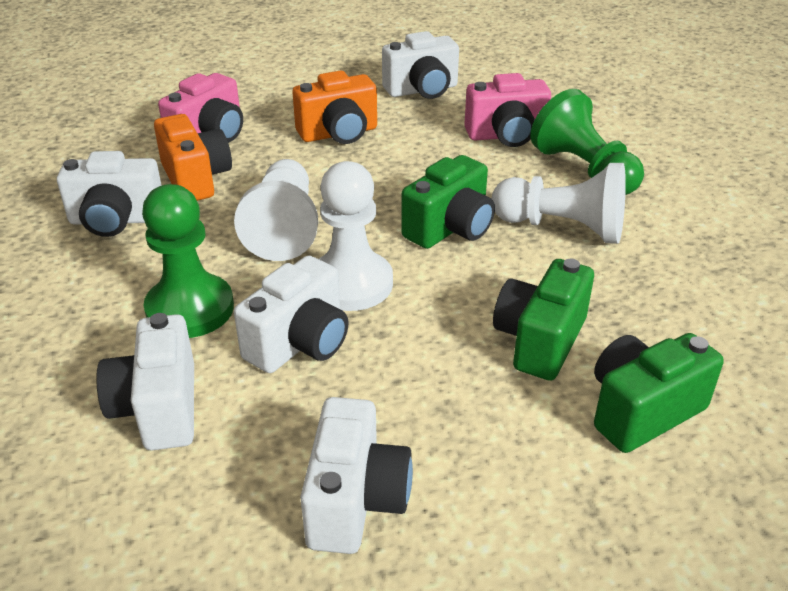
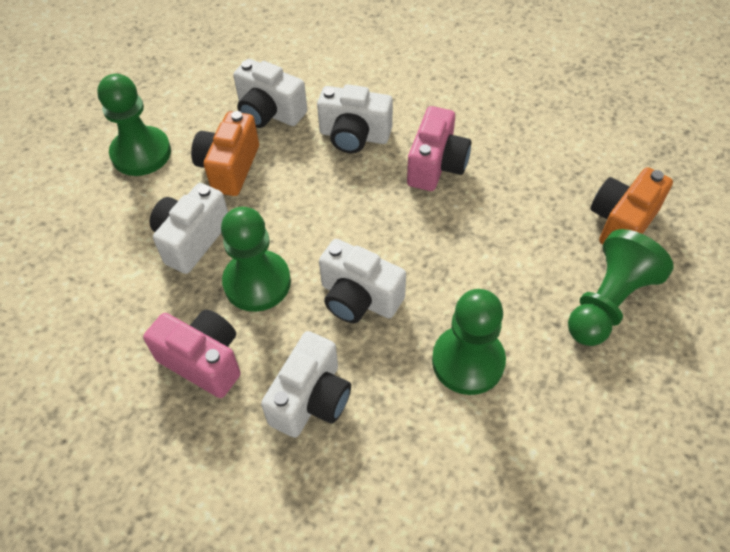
green camera: [401,155,495,249] [493,259,594,381] [594,333,724,453] = 3 -> none = 0
green pawn: [142,184,234,338] [531,89,644,195] = 2 -> [97,74,171,176] [221,207,291,312] [432,289,506,395] [568,229,674,346] = 4
white pawn: [234,159,318,261] [319,161,393,311] [492,163,626,244] = 3 -> none = 0

